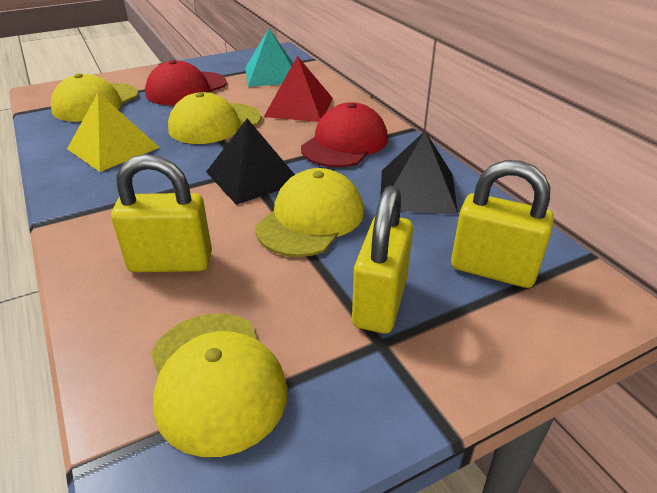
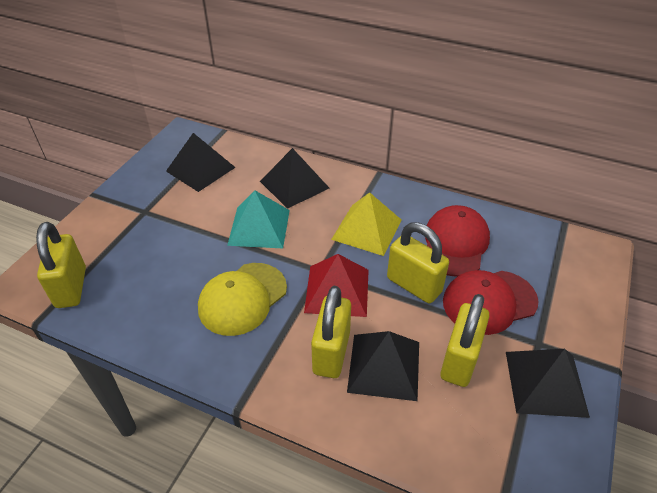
black pyramid: [206,118,295,205] [380,131,458,215] = 2 -> [166,133,236,192] [260,148,329,209] [347,331,419,401] [506,349,590,418] = 4
yellow cap: [51,73,138,122] [151,313,288,457] [168,92,261,144] [255,168,364,257] = 4 -> [198,263,287,336] = 1
yellow padlock: [111,154,212,272] [352,186,413,334] [451,160,554,288] = 3 -> [36,222,86,308] [311,286,351,378] [387,222,449,303] [441,294,489,387] = 4

